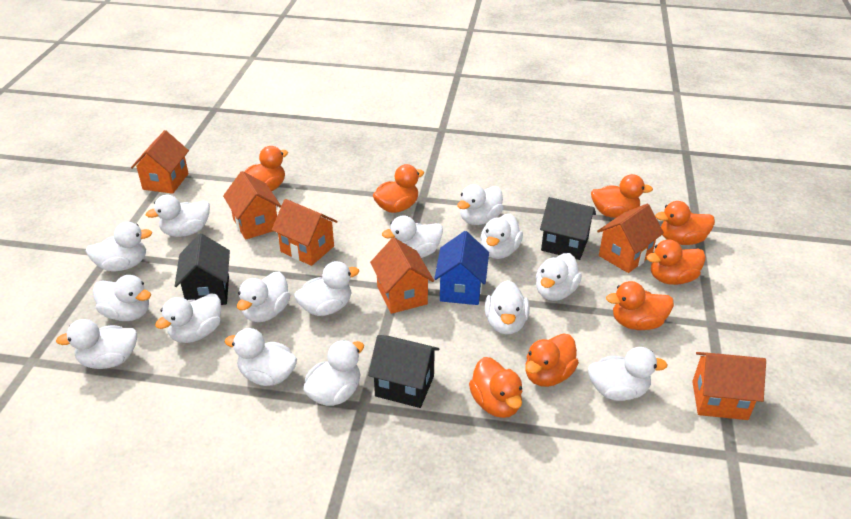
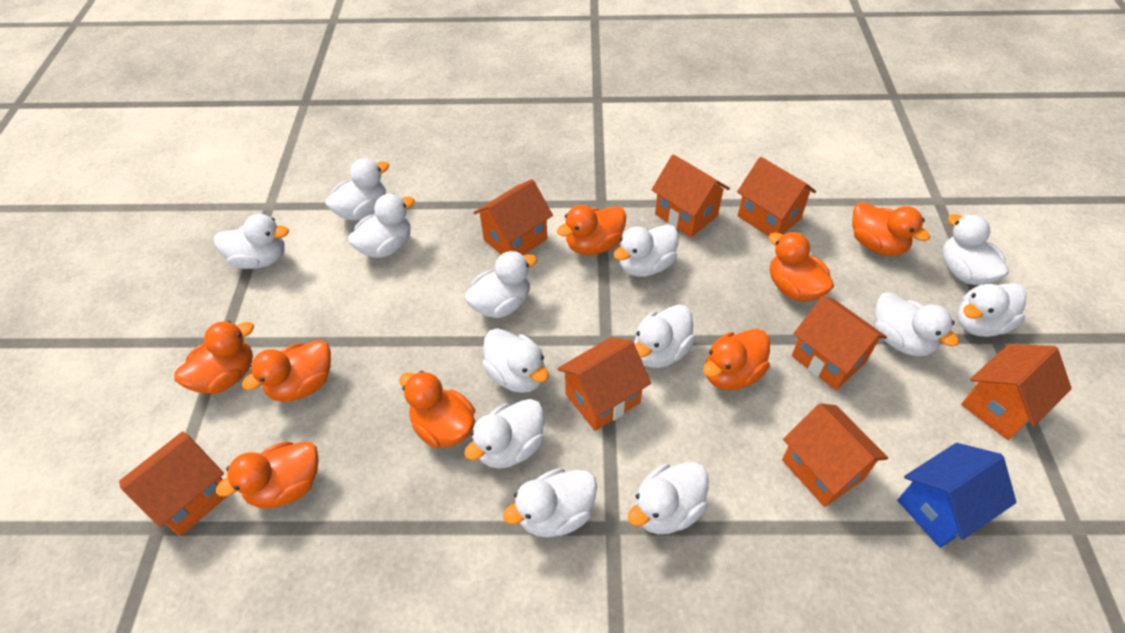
black house: [175,233,230,305] [368,335,440,408] [540,197,596,260] = 3 -> none = 0
orange house: [131,130,189,194] [223,171,281,240] [272,199,338,266] [370,238,434,314] [597,204,664,273] [692,352,766,420] = 6 -> [119,431,227,536] [473,179,553,255] [557,337,651,431] [651,155,730,237] [737,157,816,236] [782,403,888,507] [792,296,887,390] [961,344,1072,440] = 8
white duck: [56,319,137,369] [86,222,152,272] [93,275,151,321] [146,195,210,237] [155,293,221,343] [225,328,297,386] [237,272,290,322] [294,261,359,316] [303,340,364,406] [382,215,443,258] [457,185,503,225] [480,214,523,259] [485,280,530,335] [536,253,582,301] [588,347,668,401] = 15 -> [214,214,289,269] [325,158,389,221] [348,194,415,258] [464,251,537,318] [464,399,544,469] [482,328,549,393] [503,468,597,538] [613,224,679,277] [628,462,708,534] [634,304,695,368] [875,292,959,356] [942,214,1009,285] [957,283,1027,337] = 13

